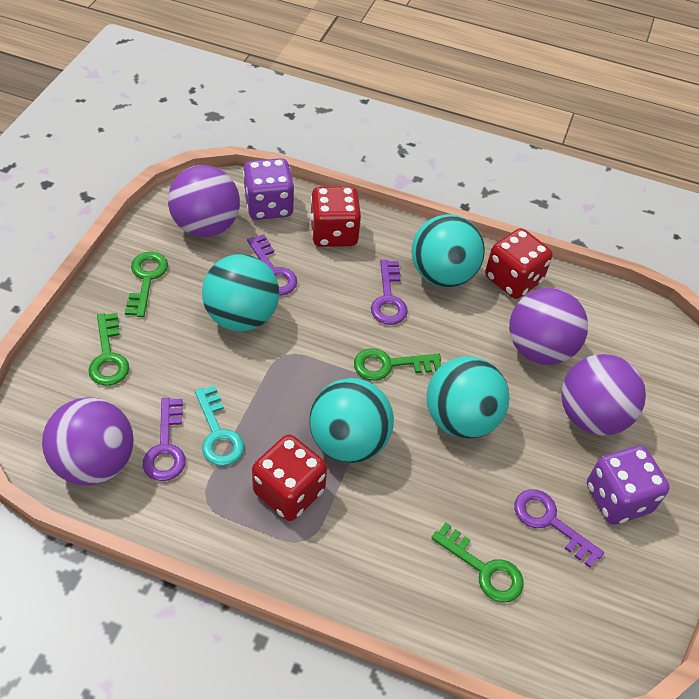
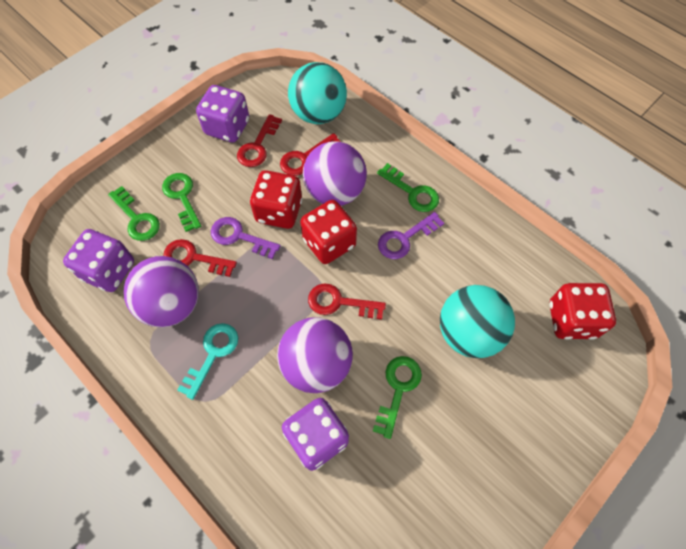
purple ball: [42,397,134,486] [168,165,240,237] [509,288,588,365] [561,354,646,435] = 4 -> [124,256,199,327] [277,317,353,393] [303,141,367,206] = 3
purple dice: [243,158,294,220] [587,446,670,525] = 2 -> [63,229,134,292] [196,85,249,142] [282,398,349,471] = 3
purple key: [143,398,186,481] [247,234,297,296] [371,260,408,325] [514,489,604,568] = 4 -> [211,217,280,259] [378,212,444,259] = 2
red key: none = 0 -> [163,239,237,277] [237,114,282,167] [280,133,341,176] [308,283,386,320] = 4
turquoise ball: [202,254,279,331] [310,378,394,463] [412,214,485,287] [426,356,509,439] = 4 -> [288,62,347,124] [440,285,515,358] = 2

